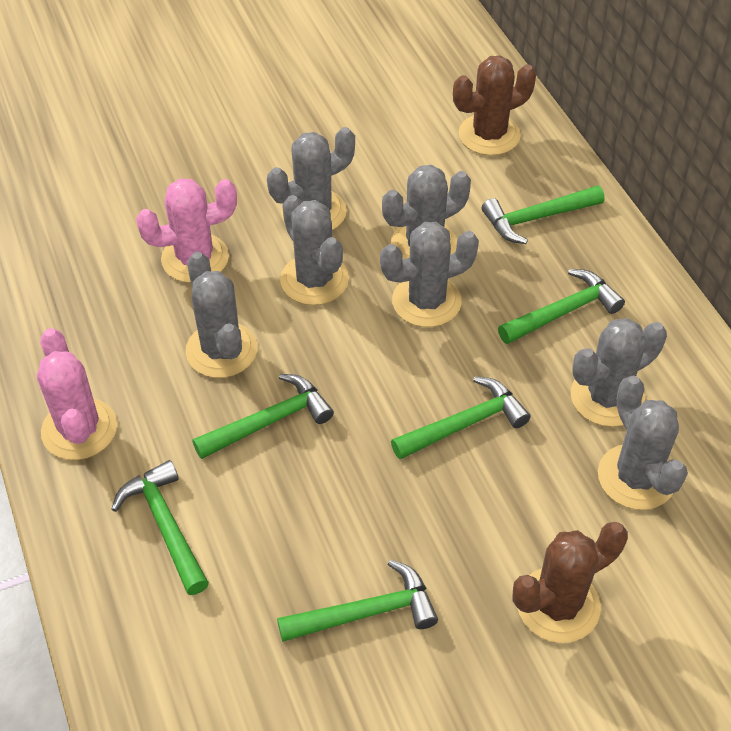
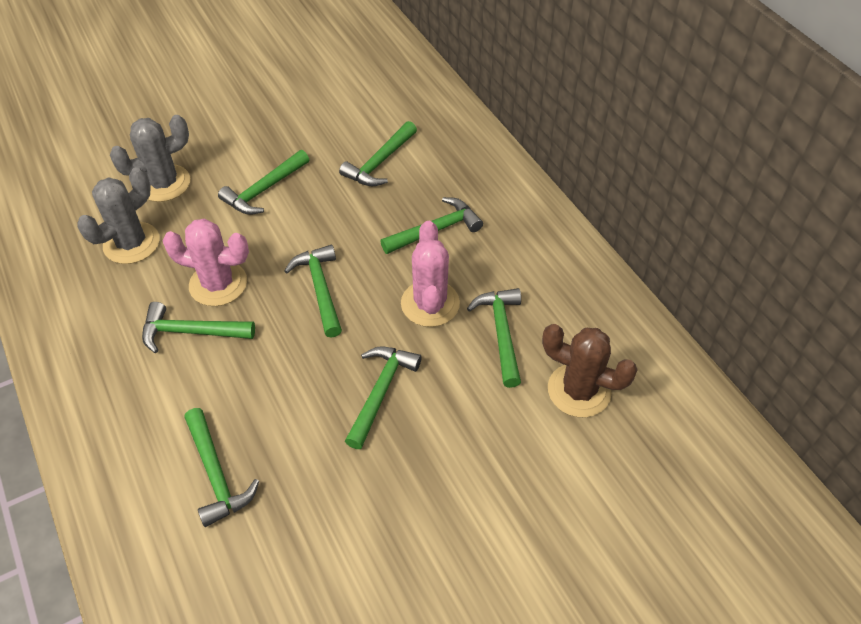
brown cactus: [453,55,536,156] [512,522,628,643] = 2 -> [542,324,638,417] = 1
green hammer: [111,460,209,595] [192,374,334,459] [277,560,438,642] [391,376,531,459] [482,185,604,244] [498,269,625,344] = 6 -> [142,302,255,353] [184,408,259,527] [218,150,309,215] [284,245,342,338] [339,121,417,186] [345,346,422,449] [380,197,483,254] [467,288,521,388] = 8
grey cactus: [185,252,257,378] [267,127,355,230] [280,195,349,305] [380,222,479,327] [382,165,471,260] [571,318,667,427] [598,376,688,510] = 7 -> [77,167,160,264] [110,115,190,202] = 2

